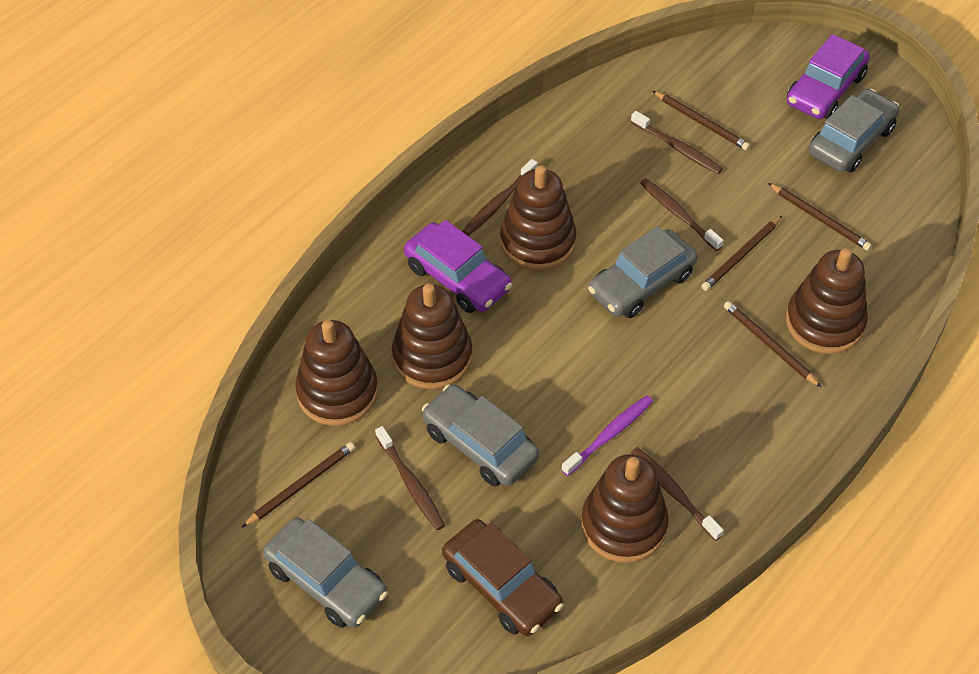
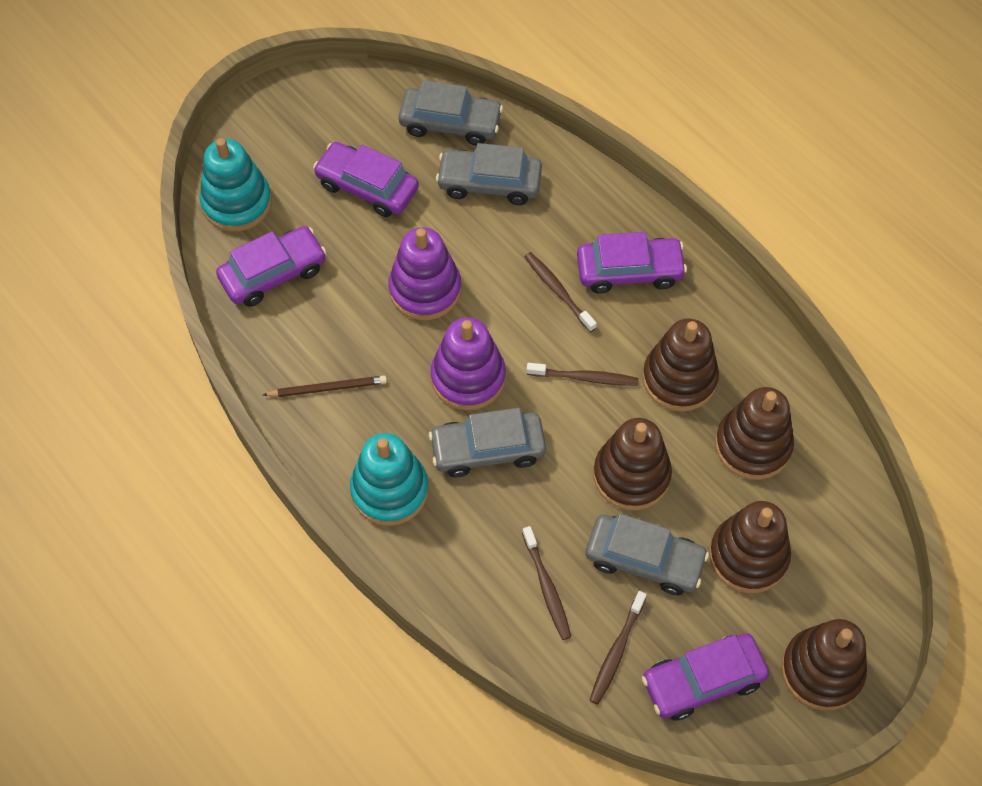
brown car: [442,519,563,636] = 1 -> none = 0
brown pencil: [242,442,355,527] [653,91,750,150] [701,216,782,291] [724,301,821,387] [768,183,872,251] = 5 -> [263,375,387,397] = 1
brown toothbrush: [375,426,445,530] [462,159,538,236] [631,111,723,174] [631,447,724,541] [640,178,724,251] = 5 -> [522,526,571,640] [524,252,597,332] [526,363,639,386] [589,591,647,705] = 4
purple car: [404,220,512,313] [787,34,870,119] = 2 -> [216,226,326,307] [313,142,419,217] [577,232,687,294] [642,633,769,721] = 4
purple stacking toy: none = 0 -> [389,227,461,320] [431,317,506,410] = 2
purple toothbrush: [561,395,653,476] = 1 -> none = 0
turquoise stacking toy: none = 0 -> [200,138,272,232] [350,433,429,526] = 2

